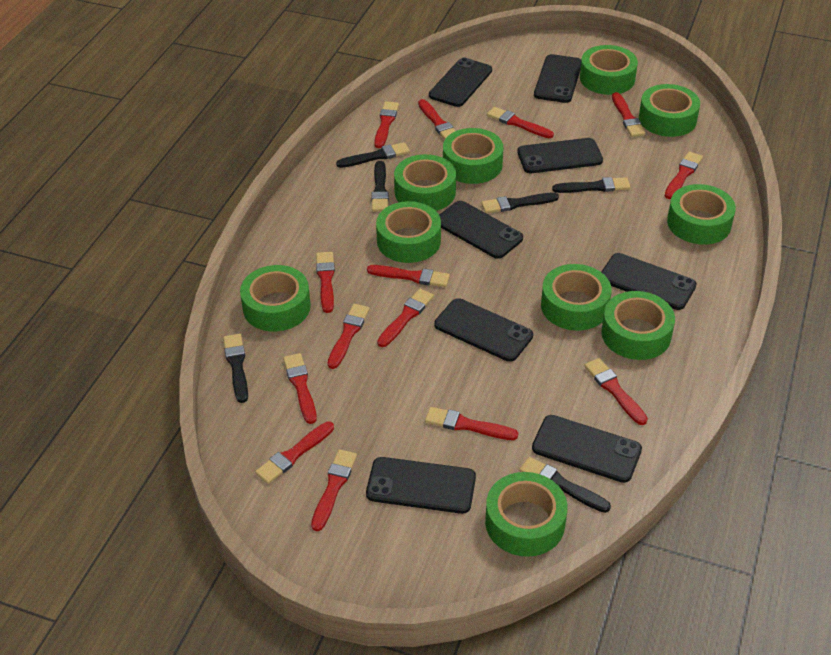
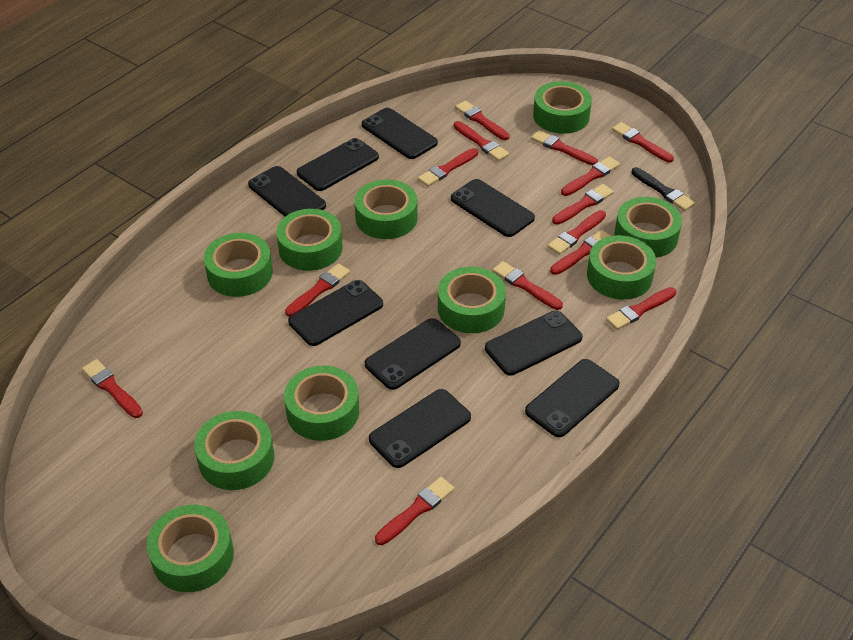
black brush: [223,334,248,403] [336,142,410,168] [371,161,389,212] [481,192,559,213] [519,457,611,513] [552,177,630,193] = 6 -> [631,167,695,211] = 1
black phone: [366,457,476,514] [429,58,492,107] [434,298,533,362] [439,201,523,259] [517,138,603,173] [532,415,642,483] [534,54,581,103] [601,253,697,310] = 8 -> [248,166,326,216] [288,280,383,346] [297,138,379,191] [362,108,438,159] [365,318,461,390] [369,389,471,468] [451,179,535,237] [485,311,582,376] [525,359,620,437] = 9

